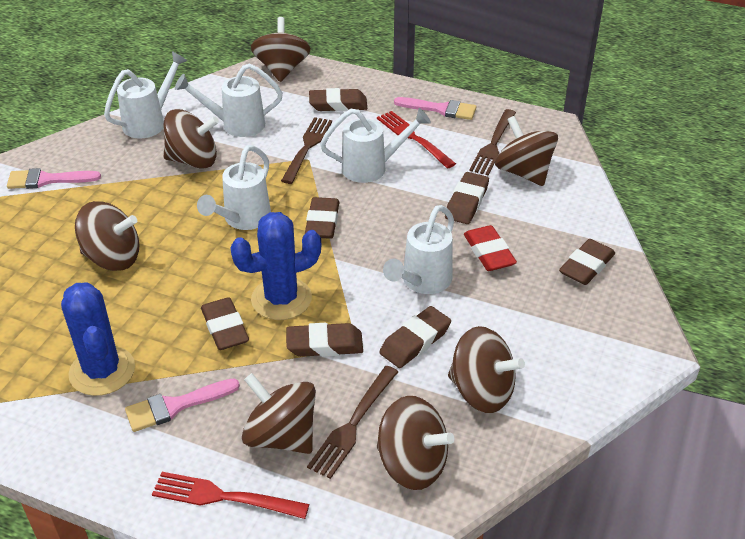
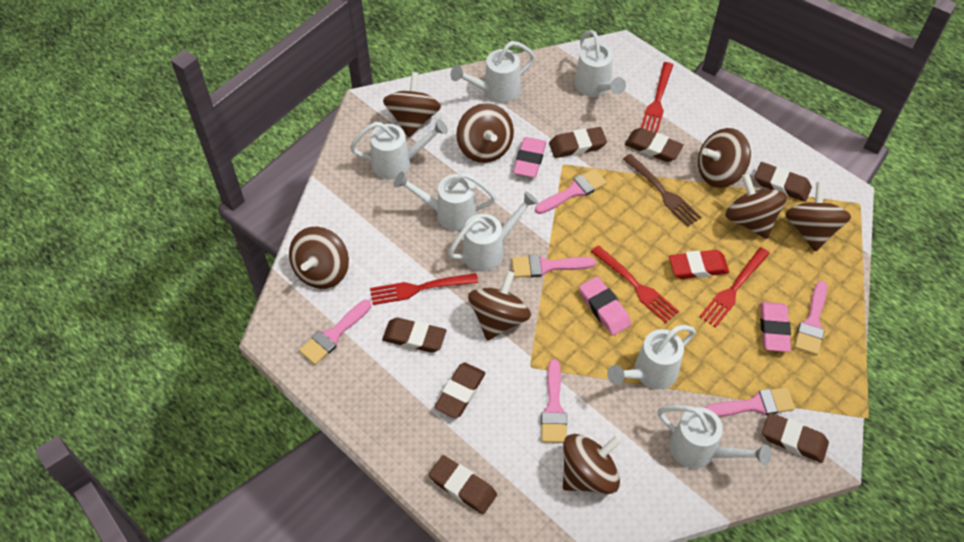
blue cactus: [61,282,135,396] [230,212,321,320] = 2 -> none = 0
brown fork: [281,117,332,184] [307,366,398,479] [469,109,516,176] = 3 -> [623,154,701,227] = 1
brown spinning top: [75,201,139,271] [164,109,219,168] [242,373,316,454] [251,17,311,82] [377,396,454,490] [448,326,525,413] [495,116,558,186] = 7 -> [289,227,349,289] [383,72,441,137] [456,103,514,163] [468,271,531,341] [563,434,622,494] [698,128,751,188] [725,173,787,239] [785,182,851,252] = 8
pink brush: [7,168,101,189] [125,378,240,432] [394,97,477,120] = 3 -> [299,300,371,365] [512,254,596,278] [535,169,607,214] [541,359,567,443] [704,387,795,417] [794,281,827,355] = 6
pink eraser: none = 0 -> [513,137,546,177] [579,277,631,335] [760,302,791,352] = 3
red fork: [152,472,309,519] [377,111,456,169] = 2 -> [370,273,478,305] [591,245,679,323] [641,62,673,133] [699,247,770,328] = 4
white watering can: [104,51,188,138] [175,63,283,137] [197,145,271,230] [320,108,431,183] [383,205,454,294] = 5 -> [350,119,448,180] [394,171,496,231] [448,191,538,271] [451,41,535,103] [574,30,626,97] [607,325,696,389] [657,405,771,469] = 7

